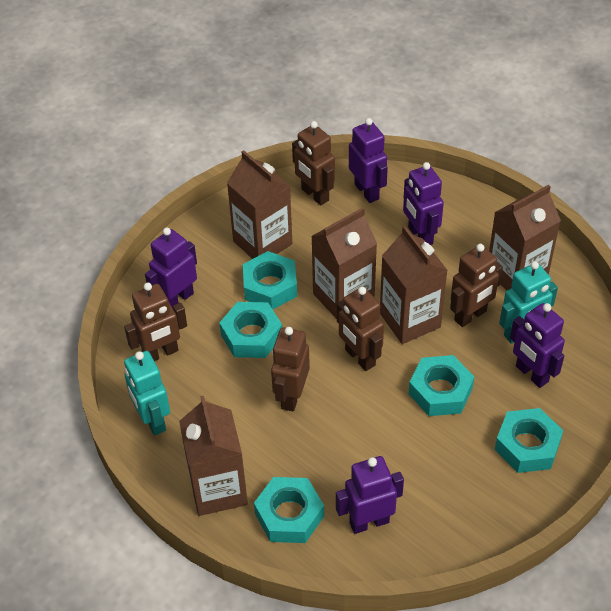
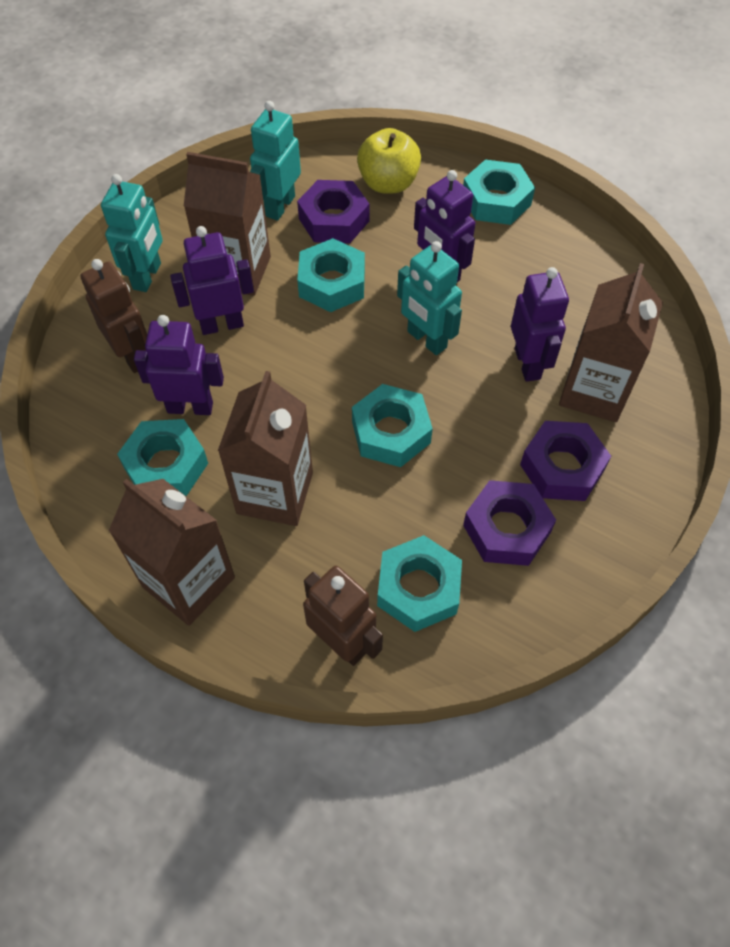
brown carton: [179,396,248,516] [227,150,292,259] [311,208,377,319] [380,226,448,344] [489,185,561,291] = 5 -> [109,479,235,626] [184,152,271,296] [218,371,313,526] [559,263,663,422] = 4
brown robot: [124,282,187,361] [271,327,310,412] [292,121,335,205] [337,287,384,371] [450,244,503,327] = 5 -> [80,259,147,373] [303,566,383,666] = 2
purple nut: none = 0 -> [297,180,369,244] [463,480,556,566] [520,421,611,501] = 3
purple robot: [145,228,197,308] [336,456,404,534] [349,118,388,203] [403,162,444,245] [510,303,565,388] = 5 -> [134,315,224,415] [170,226,254,335] [414,170,475,282] [511,267,569,382] = 4
turquoise robot: [124,351,170,436] [499,261,558,344] = 2 -> [101,174,163,292] [250,101,301,221] [397,241,462,355] = 3
yellow apple: none = 0 -> [357,128,421,194] = 1

